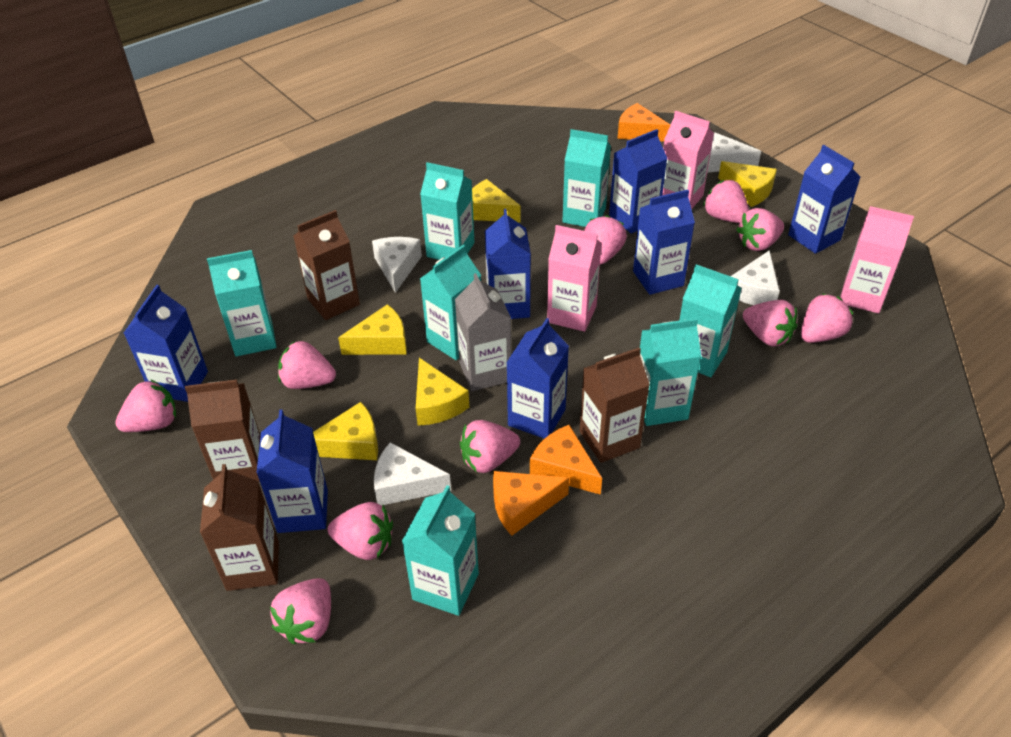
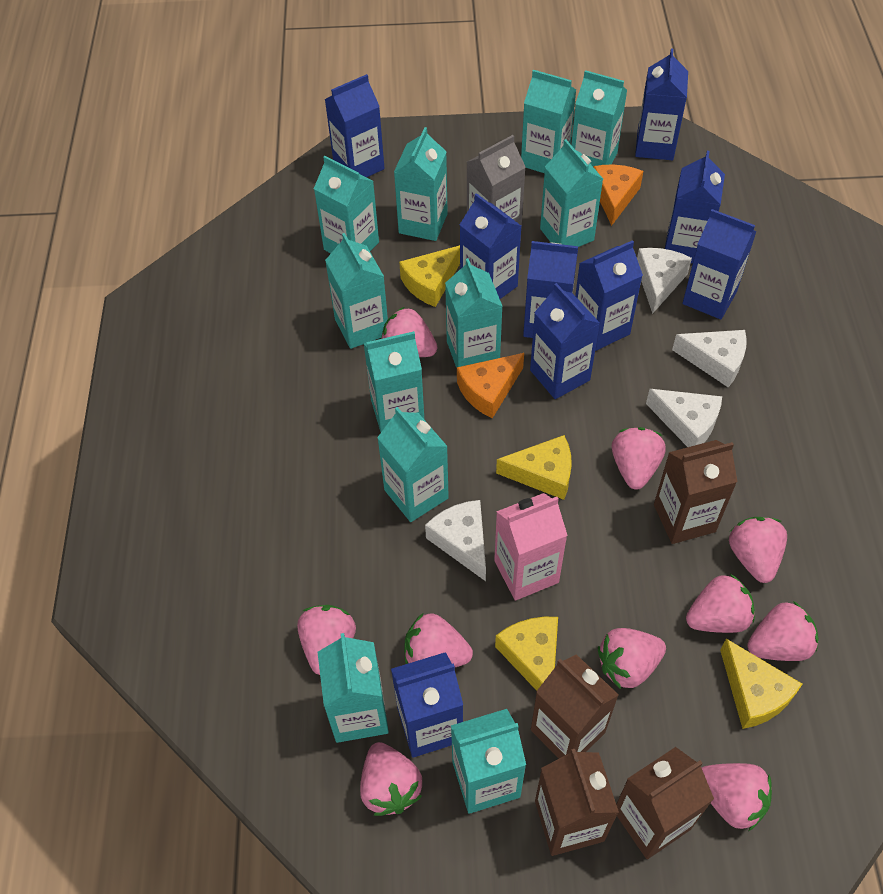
blue carton: [124,285,208,402] [256,409,328,533] [485,209,531,319] [506,318,569,439] [609,129,668,233] [633,190,695,295] [788,145,860,254] = 7 -> [324,74,385,177] [391,652,463,758] [460,193,521,299] [523,241,578,338] [530,283,600,399] [575,240,643,351] [635,49,688,160] [665,151,725,264] [682,209,757,319] = 9
orange cheese: [493,471,569,536] [530,425,602,495] [617,103,670,142] = 3 -> [457,353,524,419] [593,165,643,226] = 2
pink carton: [547,225,602,332] [662,111,714,209] [840,206,914,314] = 3 -> [494,493,568,601] = 1
turquoise carton: [207,250,276,357] [402,485,479,616] [420,162,475,260] [420,245,481,360] [562,129,611,227] [640,318,701,426] [679,264,742,377] = 7 -> [314,156,379,253] [317,633,389,743] [325,233,388,349] [364,331,424,432] [377,407,449,522] [394,127,448,241] [445,258,503,368] [451,709,526,814] [521,70,577,173] [540,139,603,247] [571,70,627,166] = 11
yellow cheese: [313,402,378,460] [338,304,407,355] [416,358,469,426] [472,179,521,223] [718,161,777,207] = 5 -> [399,245,460,307] [495,617,558,691] [496,435,572,500] [720,639,802,729] = 4

